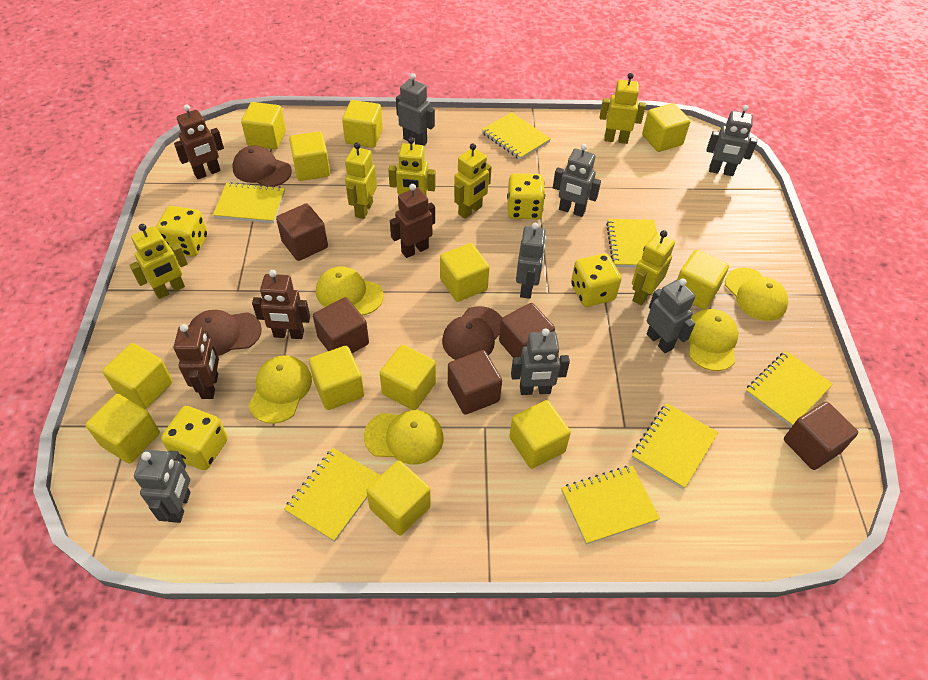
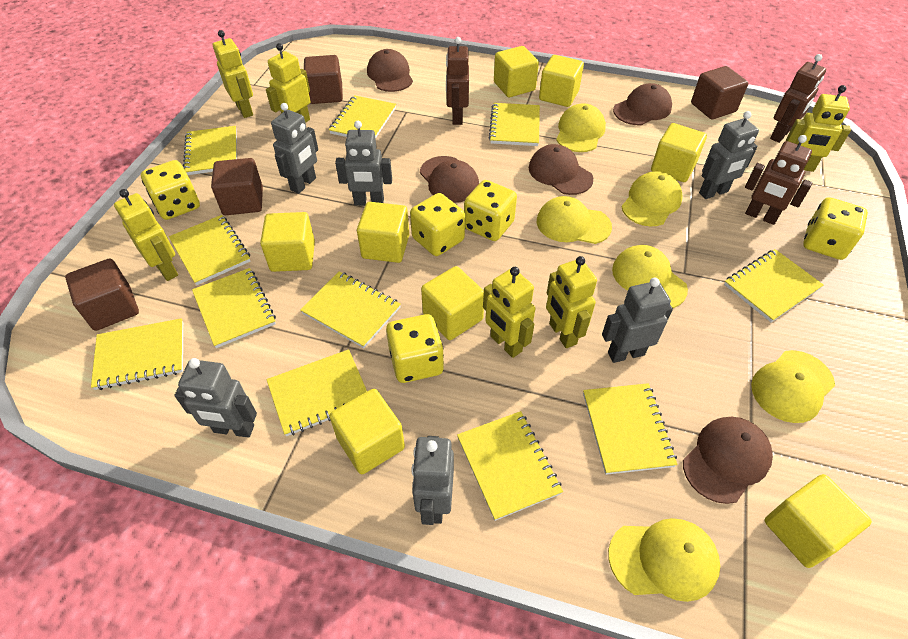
brown cap: [189,310,262,356] [233,146,292,187] [442,306,502,360] = 3 -> [367,49,413,92] [420,156,479,203] [529,144,593,195] [613,83,672,125] [683,417,773,504] = 5
brown cube: [276,203,328,261] [313,297,369,353] [448,350,502,415] [499,303,555,357] [784,402,858,470] = 5 -> [65,258,139,331] [211,158,263,215] [304,55,343,104] [691,66,748,119] = 4
brown robot: [174,104,224,179] [174,324,219,399] [252,270,310,339] [390,184,435,258] = 4 -> [446,37,469,125] [745,135,813,225] [770,54,826,143] = 3
grey robot: [134,450,190,523] [396,73,435,146] [511,328,570,395] [516,223,546,299] [553,144,601,217] [647,278,695,353] [707,105,757,176] = 7 -> [175,358,257,438] [271,103,318,194] [335,121,392,206] [411,436,454,525] [602,277,673,363] [699,111,759,199] = 6
yellow cap: [248,355,312,424] [316,266,384,315] [364,410,444,465] [688,309,738,371] [725,268,788,321] = 5 -> [537,196,612,244] [556,103,606,152] [608,518,720,602] [612,245,688,308] [622,171,683,227] [751,350,835,423] = 6
yellow cube: [85,394,160,464] [102,343,172,409] [241,102,286,149] [289,131,330,181] [309,346,364,410] [342,100,383,148] [366,461,431,536] [380,345,436,410] [440,243,490,302] [509,400,571,469] [642,103,690,152] [677,250,729,309] = 12 -> [260,212,315,272] [330,389,405,474] [357,202,409,263] [421,266,484,340] [494,46,539,97] [539,55,584,107] [651,123,707,182] [765,474,872,568] = 8
yellow dice: [156,206,208,257] [161,406,228,470] [507,173,545,219] [571,253,622,307] = 4 -> [141,160,200,220] [386,314,444,383] [410,193,465,256] [464,180,517,241] [803,197,868,260] = 5
yellow notebook: [213,182,285,223] [284,448,381,542] [482,112,551,160] [561,466,660,545] [606,219,657,267] [631,403,718,489] [745,351,833,427] = 7 -> [91,318,183,390] [169,215,251,285] [183,126,237,175] [192,268,276,348] [266,349,367,436] [300,271,401,348] [329,95,396,139] [457,411,563,521] [489,103,540,146] [583,383,678,475] [724,249,824,322] = 11

